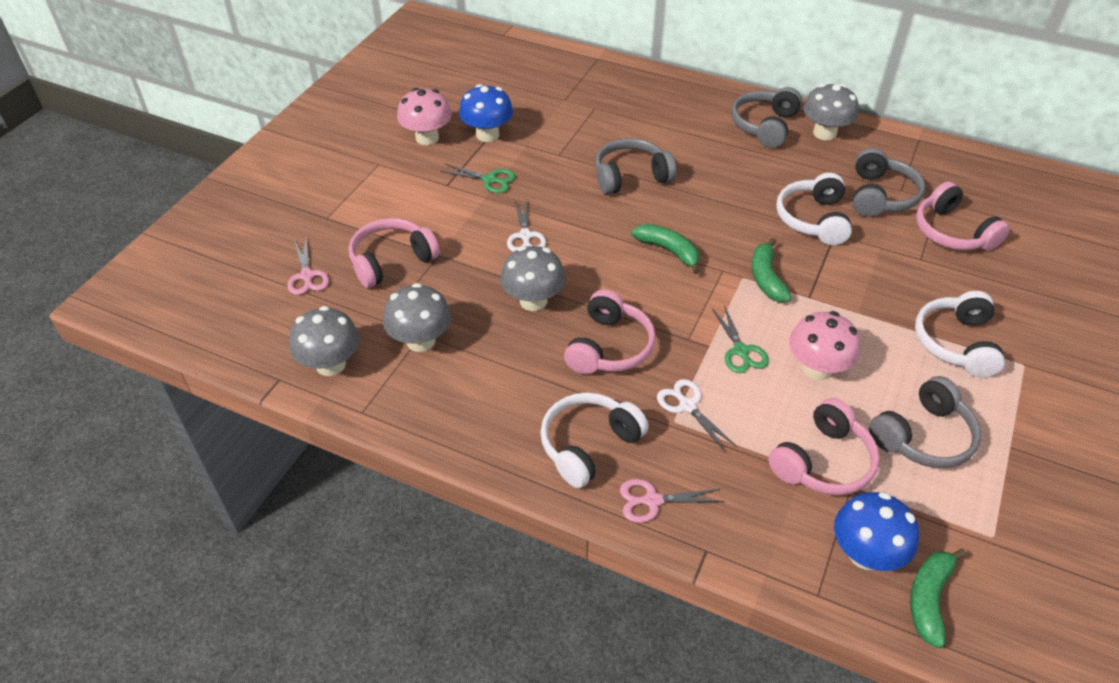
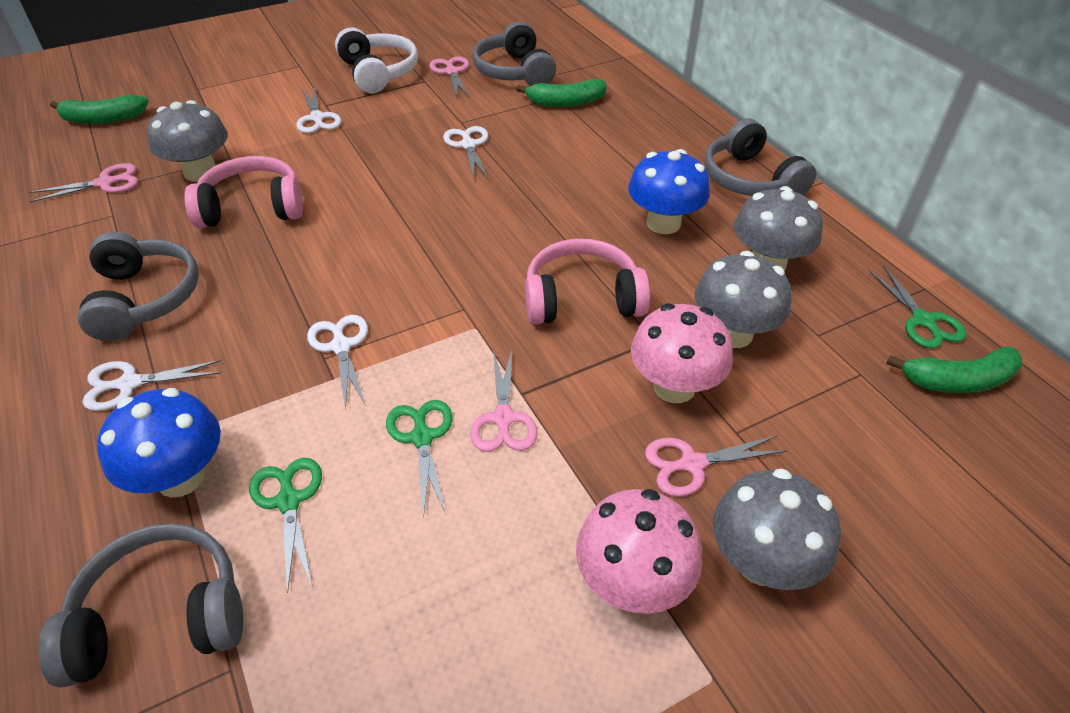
green scissors: [441,164,516,193] [712,305,769,373] = 2 -> [249,458,322,593] [386,400,453,519] [868,265,967,349] = 3
pink headphones: [349,218,440,288] [564,289,656,374] [768,398,880,495] [916,181,1010,251] = 4 -> [184,156,303,228] [525,239,650,324] = 2
pink scissors: [287,239,329,295] [620,479,724,523] = 2 -> [29,163,138,202] [429,56,469,98] [470,350,538,452] [645,435,788,497] = 4
white headphones: [540,393,649,488] [776,172,852,245] [915,291,1005,378] = 3 -> [335,27,418,93] = 1
white scissors: [507,199,546,252] [657,379,736,451] = 2 -> [83,360,222,411] [296,86,341,133] [307,315,368,410] [443,126,488,180] = 4

